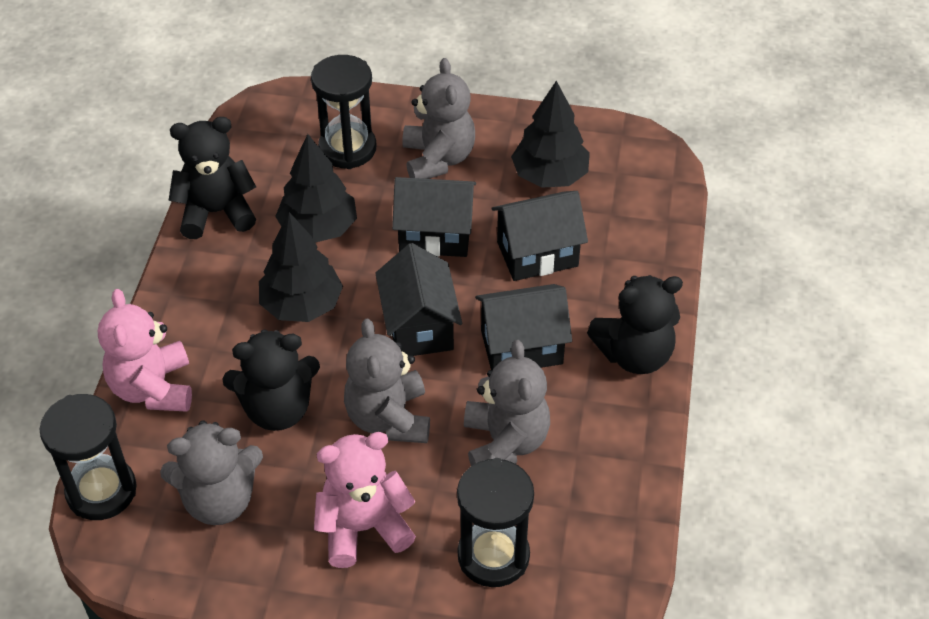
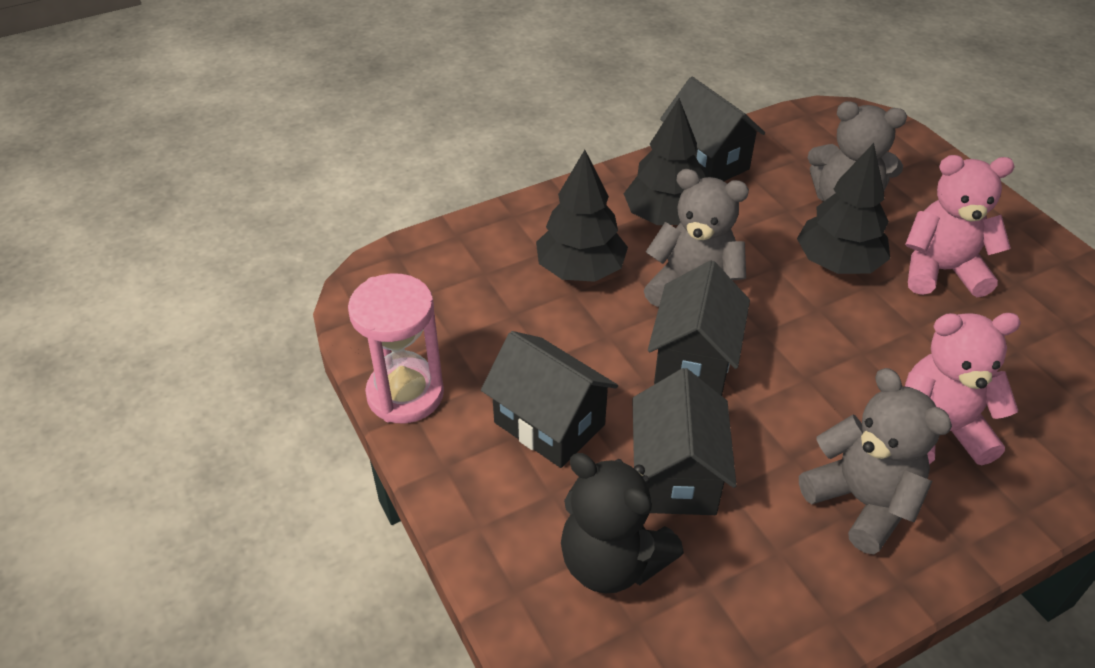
black hourglass: [40,394,137,520] [311,55,377,169] [457,458,534,587] = 3 -> none = 0
black teddy bear: [168,117,256,239] [223,329,320,431] [587,275,683,374] = 3 -> [561,453,684,593] = 1
grey teddy bear: [160,420,263,525] [344,318,430,443] [403,58,475,179] [464,340,550,466] = 4 -> [644,169,749,307] [799,368,952,554] [808,101,907,201] = 3
pink hourglass: none = 0 -> [348,274,444,423] = 1

